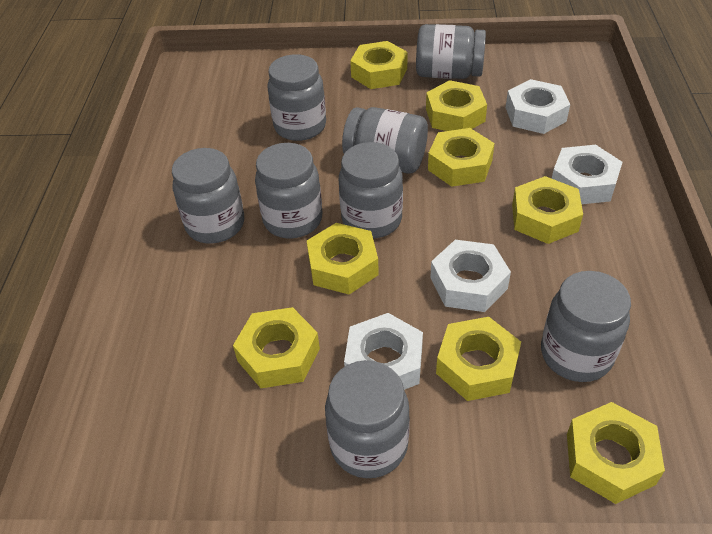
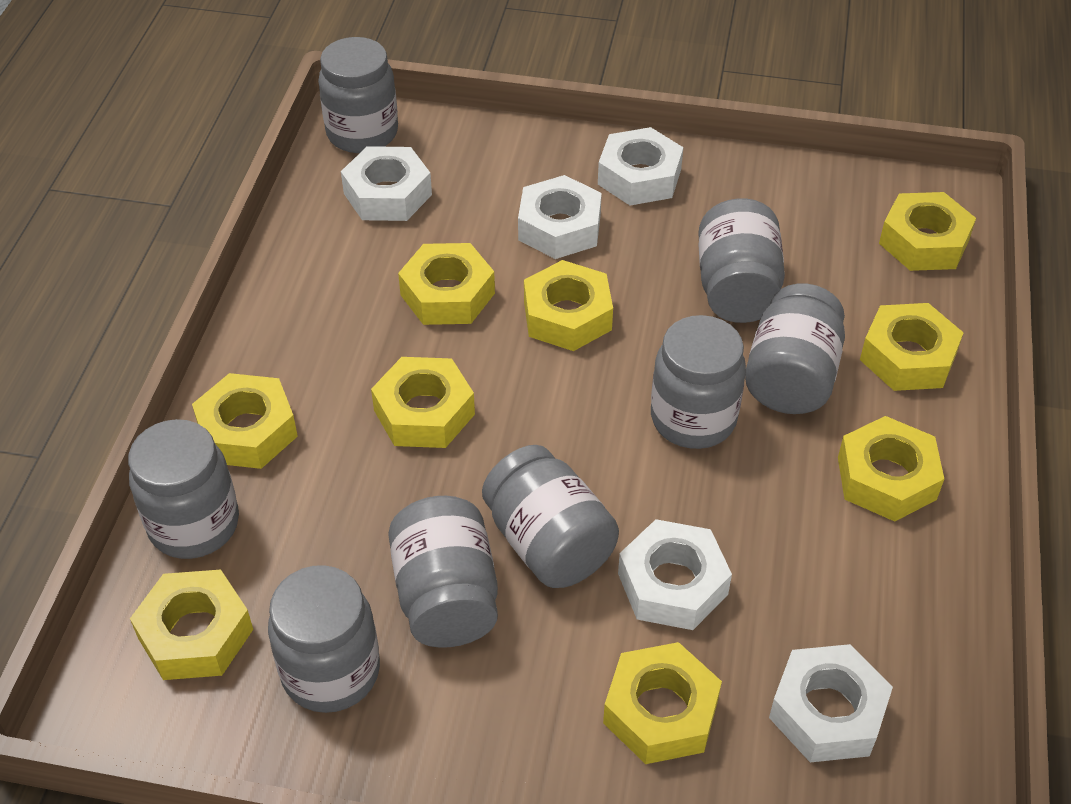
white nut: [344,313,423,390] [430,240,511,312] [506,79,570,134] [552,145,622,204] = 4 -> [341,146,432,221] [518,175,602,259] [598,127,683,206] [618,519,732,630] [769,644,893,762] = 5
yellow nut: [233,307,320,388] [307,223,379,294] [350,41,408,89] [426,80,487,131] [428,128,495,187] [436,317,521,401] [512,176,583,244] [567,402,665,504] = 8 -> [130,570,253,680] [192,373,298,469] [371,357,475,448] [398,243,495,325] [524,260,613,351] [603,642,722,764] [838,416,944,522] [860,303,964,391] [879,192,976,271] = 9

